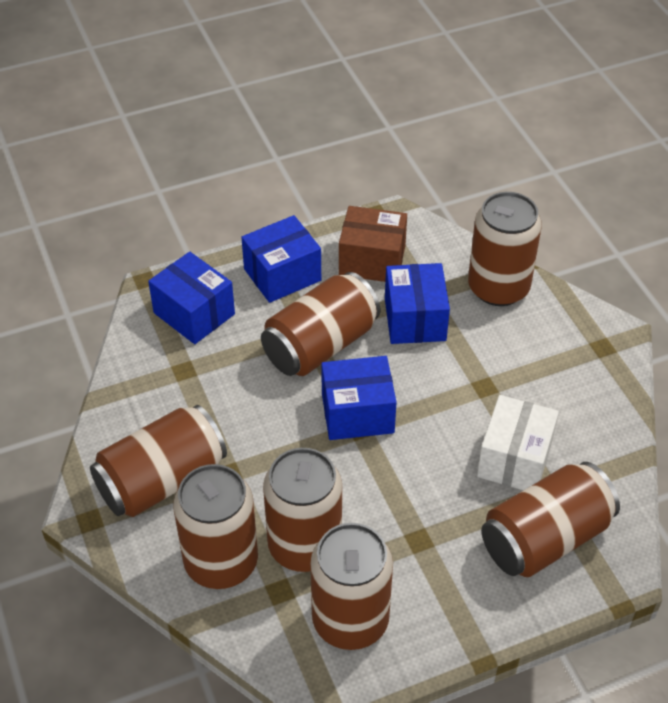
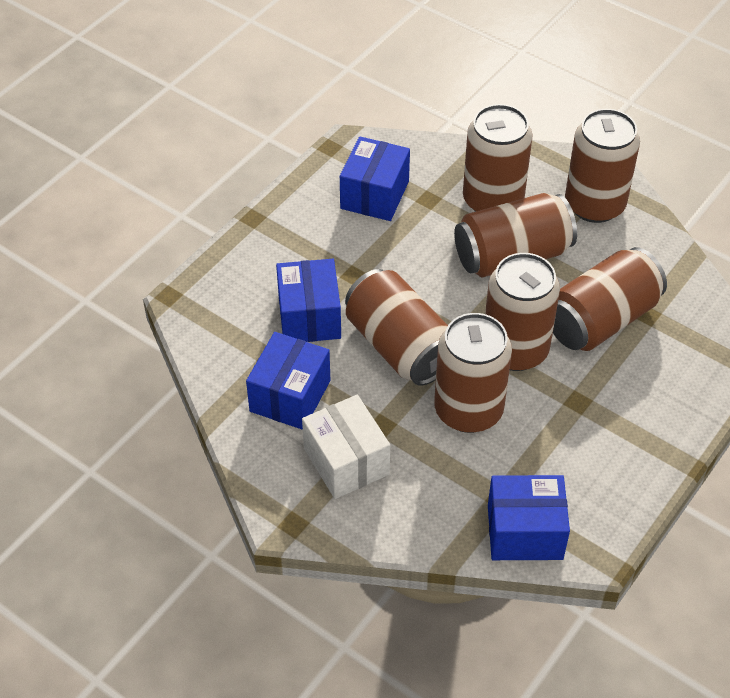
brown box: [339,206,407,282] = 1 -> none = 0

